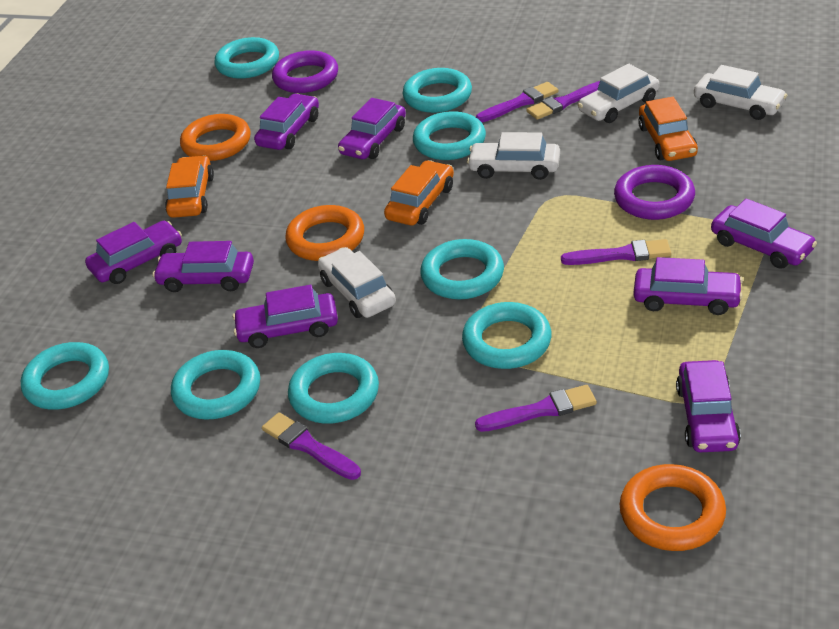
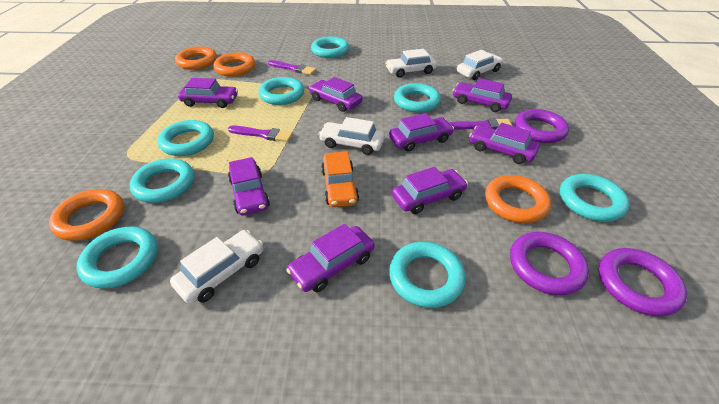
orange car: [165,155,214,218] [384,160,454,225] [638,97,698,161] = 3 -> [321,151,359,207] = 1
orange ring: [180,114,251,161] [285,205,364,261] [620,464,726,551] = 3 -> [49,189,124,241] [175,47,217,70] [213,52,255,77] [485,175,551,223] = 4
purple brush: [262,412,361,480] [475,385,597,432] [476,82,558,122] [526,81,600,120] [561,239,671,265] = 5 -> [228,126,293,142] [268,60,316,75] [448,118,512,130] = 3
purple ring: [272,50,338,93] [614,165,695,220] = 2 -> [510,232,589,295] [515,109,569,143] [598,248,687,317] = 3

